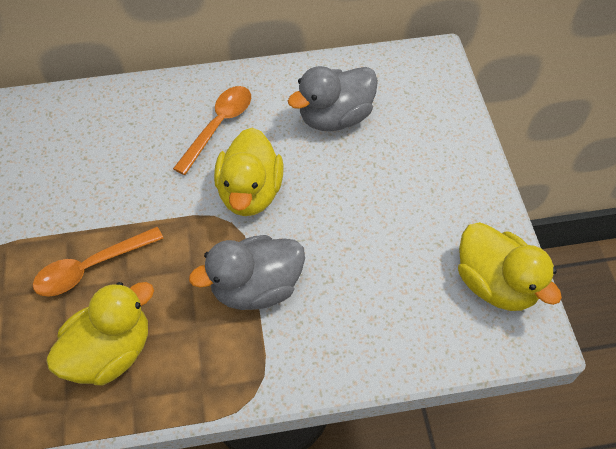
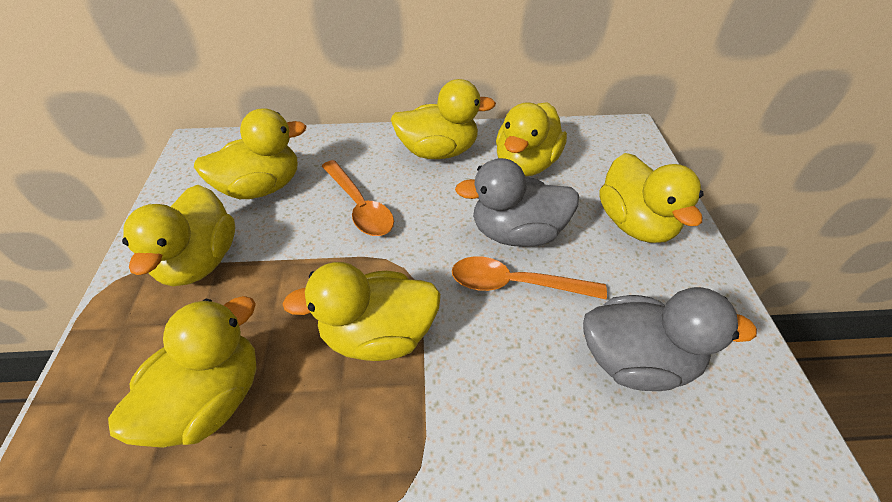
yellow duck: [46,282,154,385] [214,127,284,216] [458,222,562,311] = 3 -> [108,296,257,448] [122,185,235,286] [194,108,306,199] [283,262,441,361] [391,79,496,159] [496,102,567,176] [600,153,704,243] = 7

